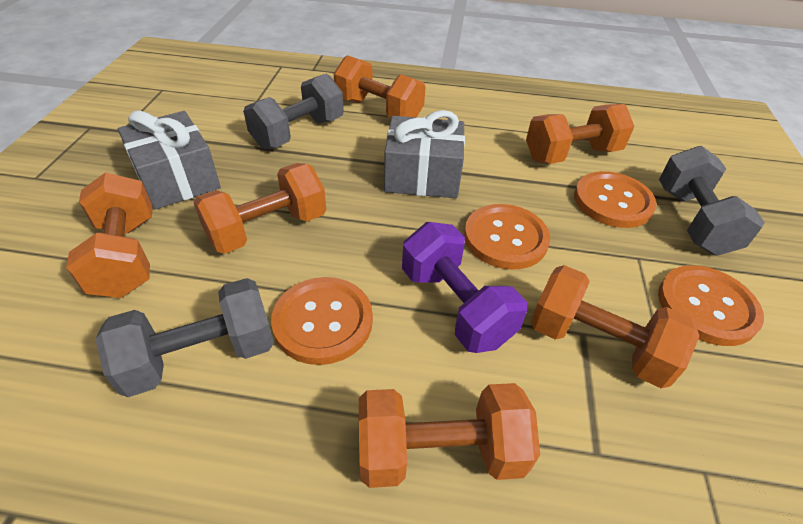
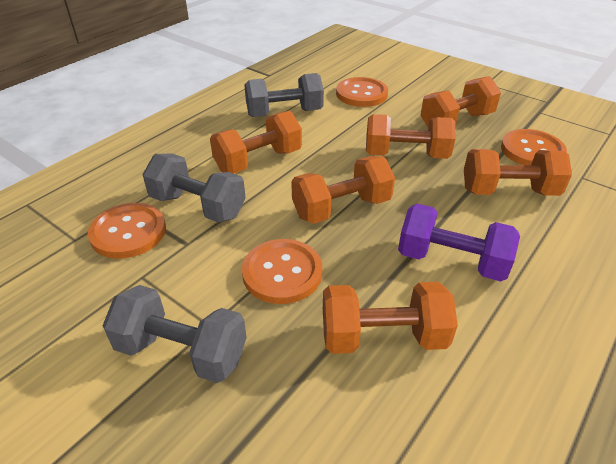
grey gift: [118,110,221,210] [384,110,465,198] = 2 -> none = 0

